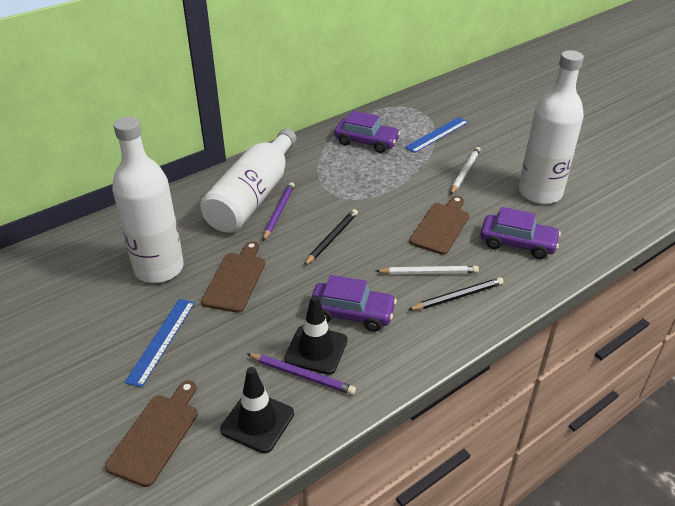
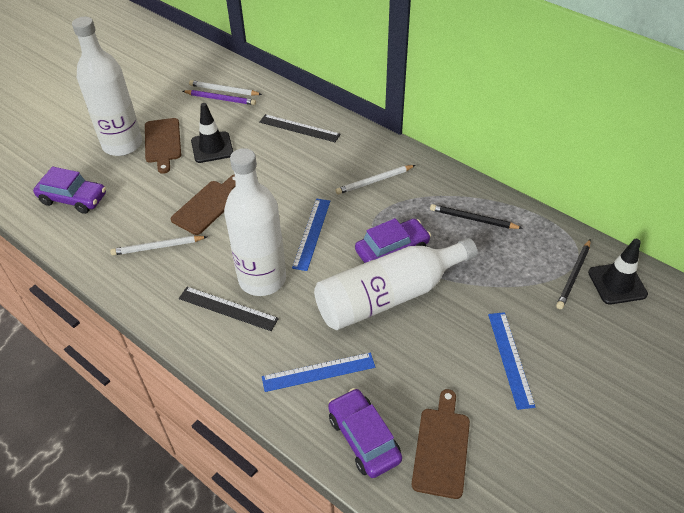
black ruler: none = 0 -> [179,287,279,331] [259,114,340,142] = 2
blue ruler: [124,299,195,388] [405,117,469,153] = 2 -> [262,353,375,392] [292,199,330,271] [488,312,535,410] = 3
purple pencil: [247,354,356,395] [263,182,295,241] = 2 -> [183,90,256,105] = 1
white pencil: [376,266,479,275] [450,147,481,195] = 2 -> [110,236,207,255] [189,80,262,96] [336,165,416,194] = 3

